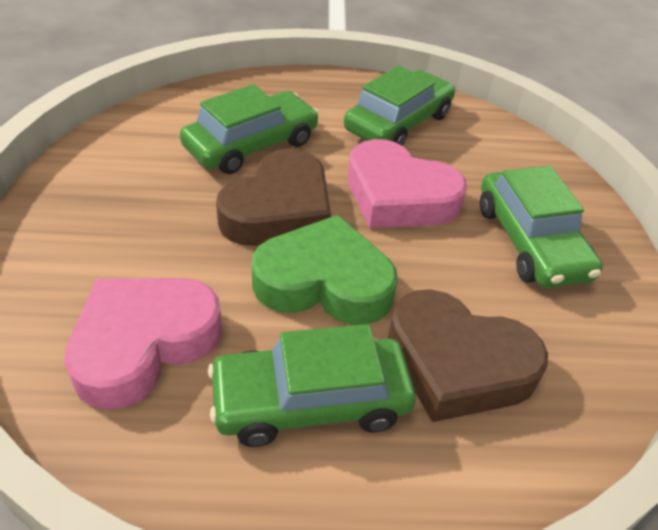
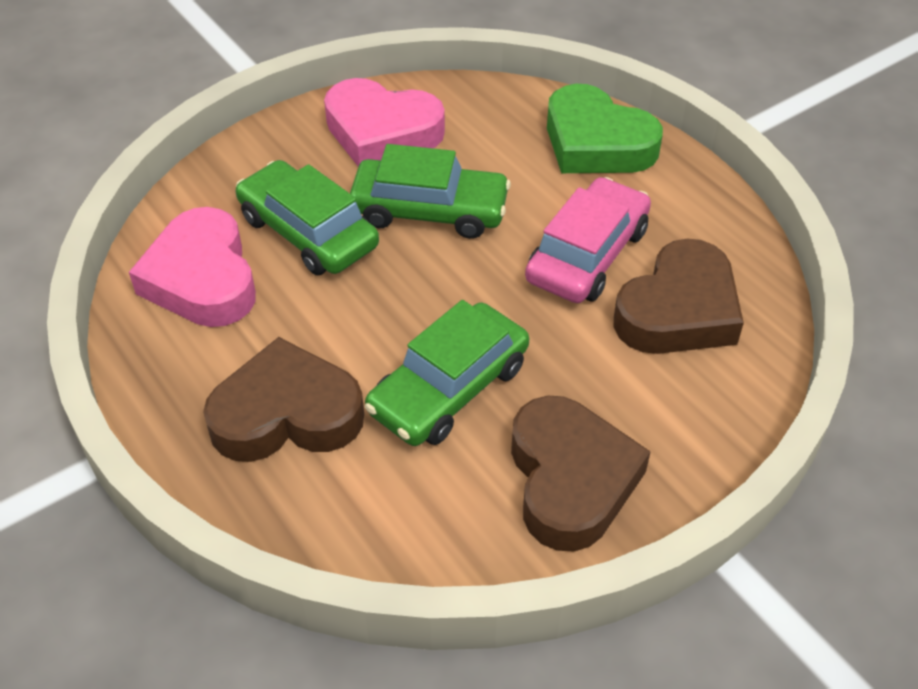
brown heart: [216,148,331,246] [388,289,548,422] = 2 -> [203,337,364,462] [511,396,651,552] [614,239,744,354] = 3
green car: [180,84,319,174] [208,324,416,447] [344,65,455,146] [480,166,603,288] = 4 -> [236,160,379,275] [350,144,511,239] [365,300,529,446] = 3
pink car: none = 0 -> [525,177,651,303] = 1

